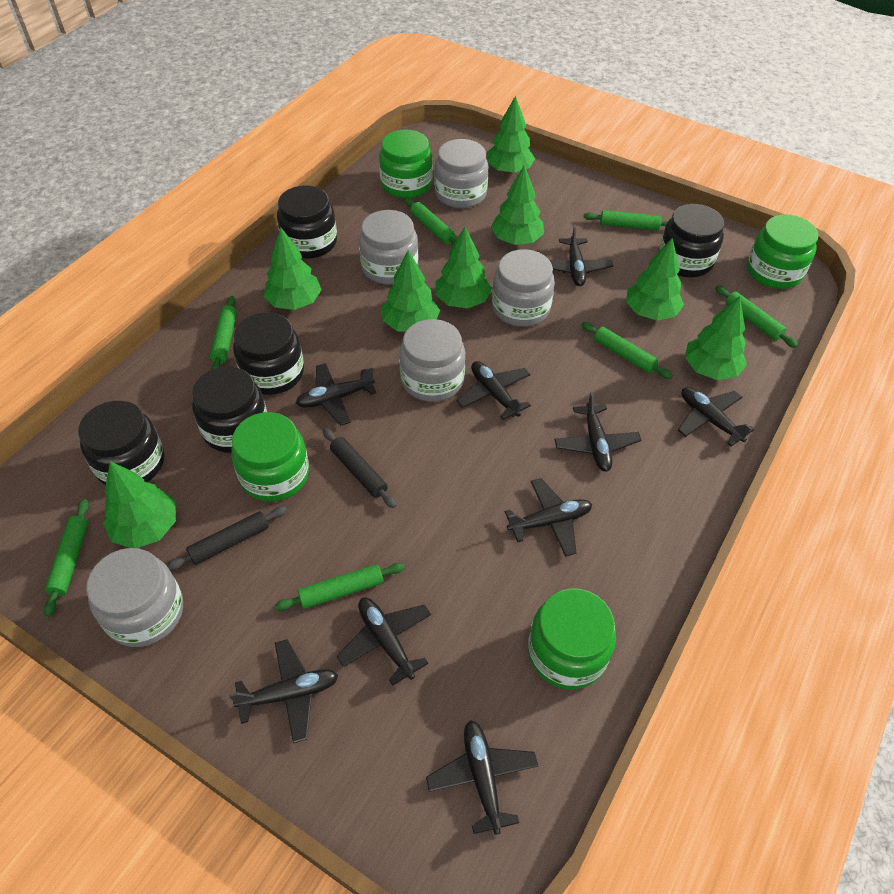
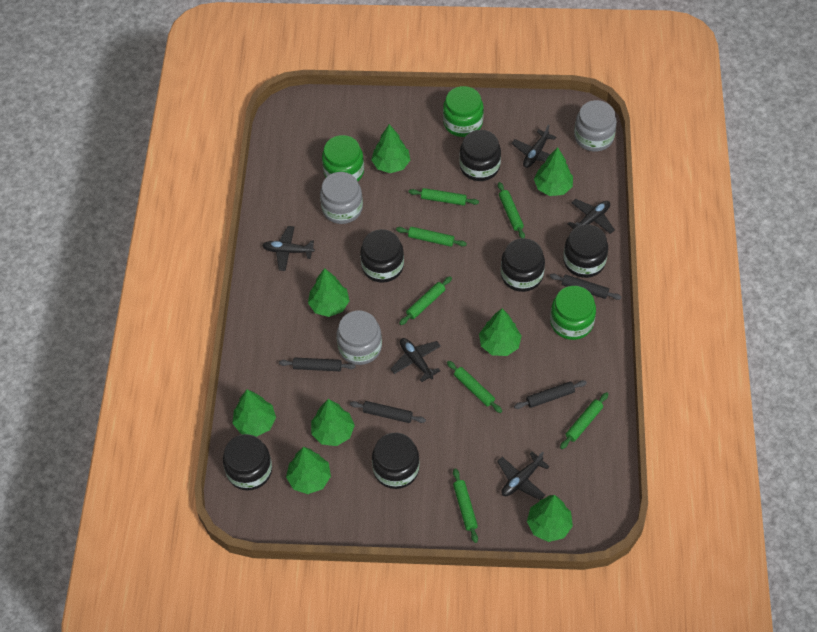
black jar: [78,401,164,485] [192,366,267,453] [233,312,304,395] [277,185,337,259] [659,204,724,278] = 5 -> [223,434,272,491] [360,229,404,283] [372,433,420,489] [459,130,501,181] [501,238,545,292] [563,224,608,278] = 6
black plane: [229,639,338,743] [296,363,376,426] [337,598,431,686] [426,720,538,835] [457,361,531,420] [505,478,592,557] [550,225,613,286] [554,392,641,472] [678,387,754,446] = 9 -> [262,226,315,271] [390,338,441,382] [497,451,550,500] [512,125,556,168] [568,199,615,234] = 5
black rolling pin: [167,506,287,571] [322,428,397,508] = 2 -> [279,358,355,371] [350,401,426,423] [514,380,587,409] [550,274,621,300] = 4
green jar: [231,412,309,502] [379,130,433,198] [528,588,616,689] [747,214,818,289] = 4 -> [322,135,364,181] [443,86,484,137] [550,286,596,340] = 3
grey jar: [86,548,183,647] [359,210,418,285] [399,319,466,402] [434,139,489,208] [492,249,555,327] = 5 -> [320,172,363,224] [336,311,382,365] [574,100,617,151] = 3

